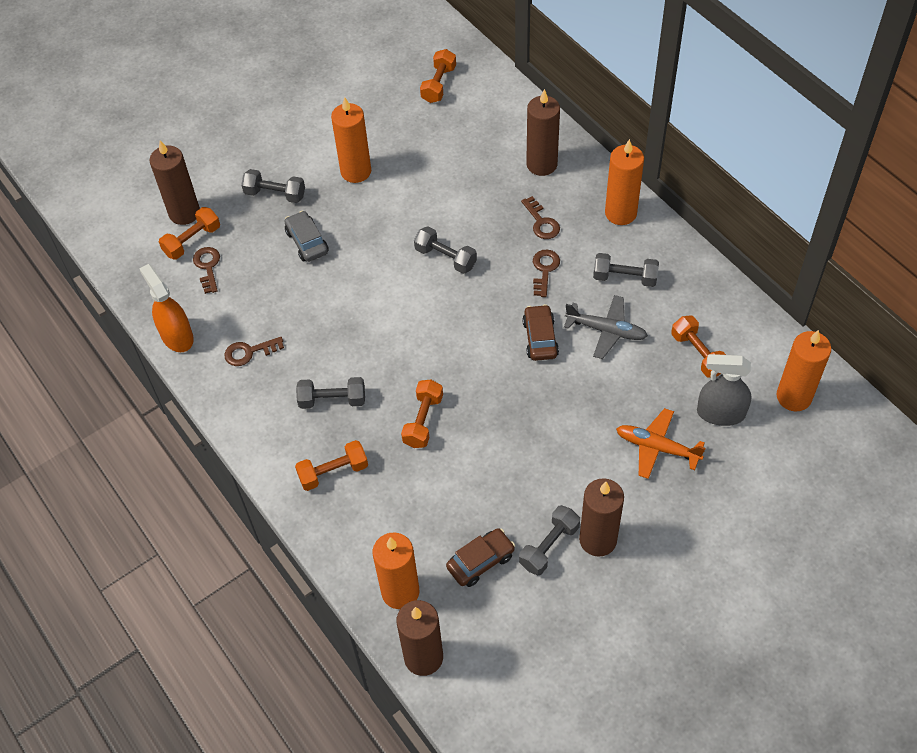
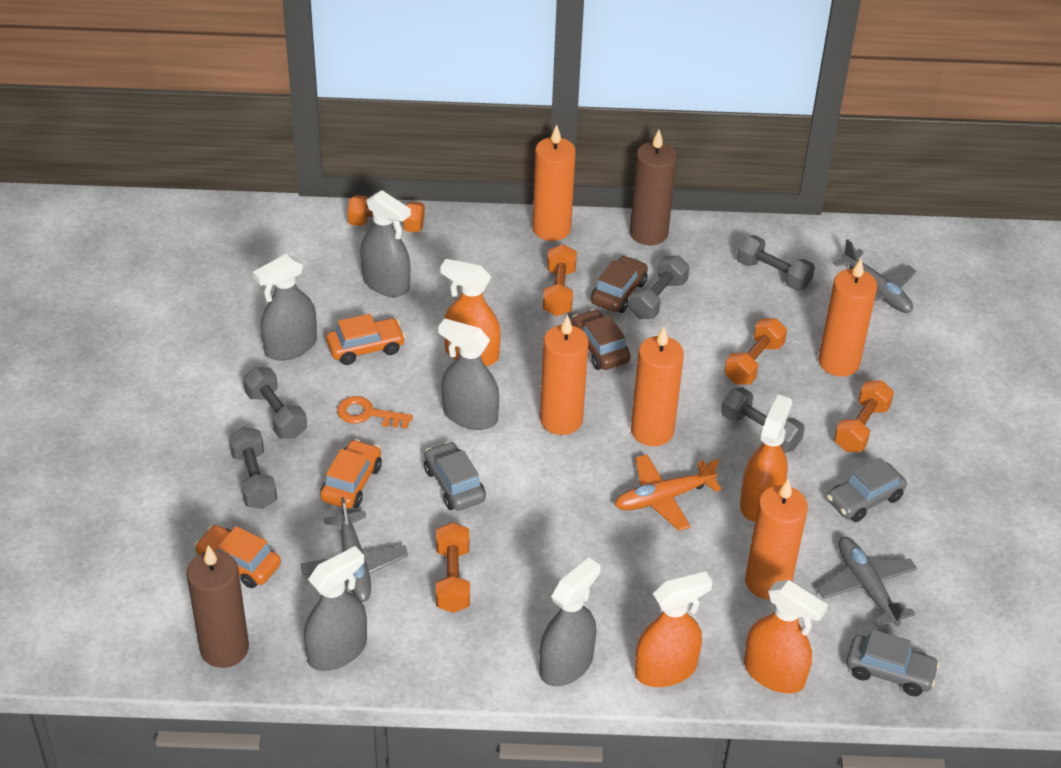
brown candle: [149,140,200,225] [396,600,443,676] [526,89,560,176] [579,478,624,557] = 4 -> [186,545,249,668] [630,130,677,245] = 2
brown key: [193,247,220,294] [224,337,284,366] [521,196,560,239] [533,250,560,297] = 4 -> none = 0
grey car: [285,211,329,262] = 1 -> [424,441,486,511] [827,457,907,522] [846,629,940,696] = 3
grey plane: [564,295,648,359] = 1 -> [300,497,408,602] [817,537,917,627] [833,239,916,313] = 3
grey spray bottle: [697,354,752,426] = 1 -> [253,254,317,361] [304,546,367,671] [360,190,411,297] [438,318,499,430] [539,558,601,686] = 5
orange candle: [331,97,371,183] [373,533,419,609] [605,139,644,225] [777,330,831,411] = 4 -> [533,125,576,241] [540,315,589,435] [631,327,684,446] [745,478,808,600] [818,259,877,377] = 5
orange car: none = 0 -> [194,525,281,588] [320,439,382,509] [326,314,406,365] = 3
orange key: none = 0 -> [337,396,413,429] = 1
orange spray bottle: [139,264,194,352] = 1 -> [441,259,501,366] [635,571,713,687] [740,395,792,522] [744,580,828,693] = 4

